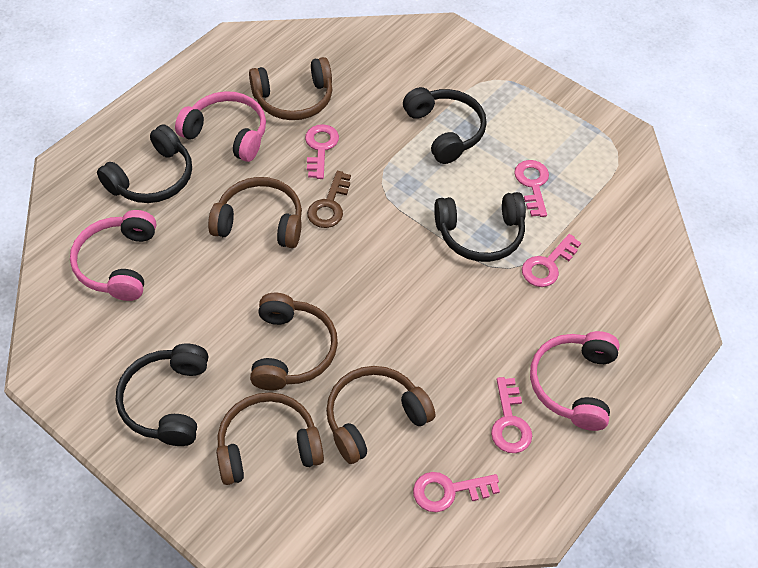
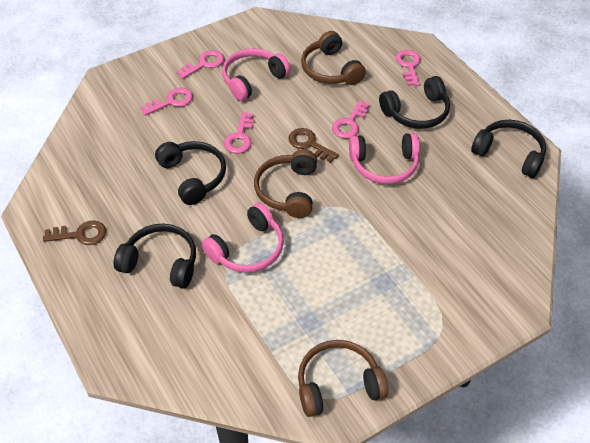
brown headphones: [208,177,302,248] [216,392,324,485] [249,57,332,120] [250,293,338,390] [326,366,435,464] = 5 -> [254,150,317,218] [298,340,388,417] [301,31,366,85] = 3
brown key: [307,171,351,228] = 1 -> [43,220,106,245] [288,128,339,163] = 2

